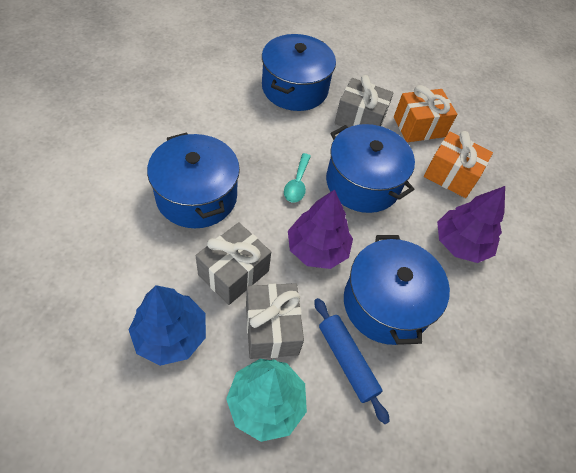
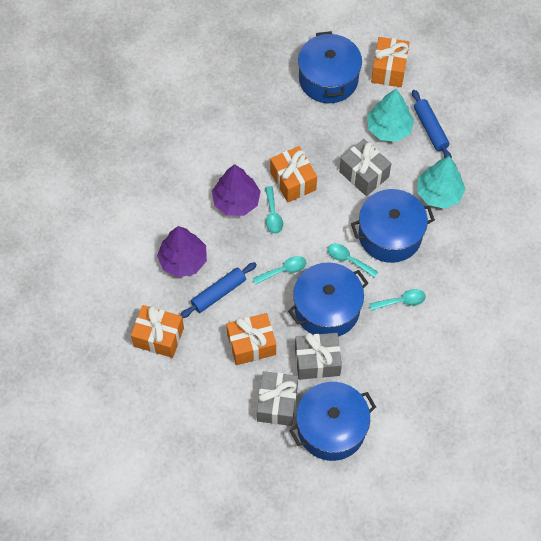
blue rolling pin: [314,298,390,424] = 1 -> [180,262,257,318] [412,90,452,159] = 2
blue tree: [129,285,206,366] = 1 -> none = 0
orange gift: [394,85,457,142] [424,131,493,198] = 2 -> [131,305,184,358] [226,313,276,365] [270,146,317,203] [371,37,410,87] = 4
turquoise spoon: [284,153,311,203] = 1 -> [253,256,306,284] [265,186,283,234] [327,243,378,278] [369,289,426,311] = 4
turquoise tree: [226,359,307,442] = 1 -> [367,89,414,142] [417,156,465,209] = 2

